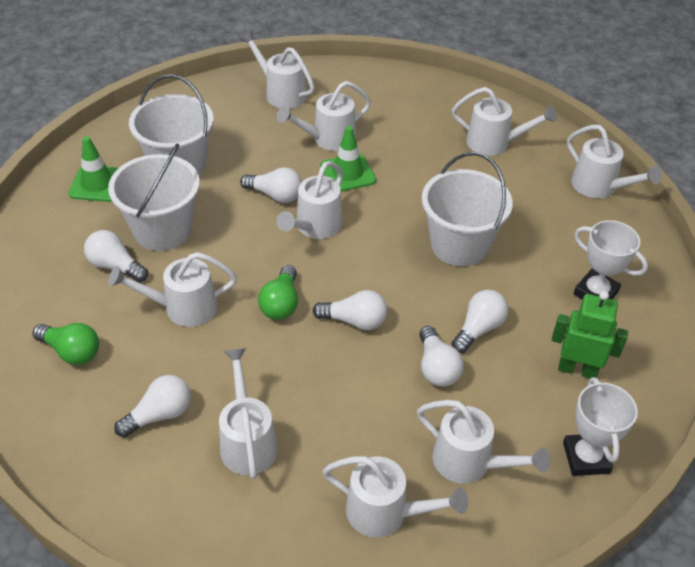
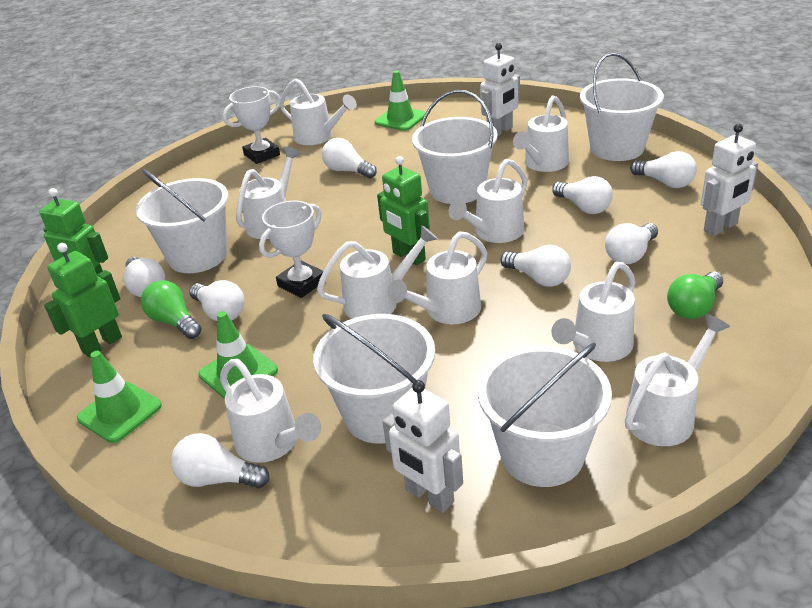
green robot: [552,291,628,378] = 1 -> [39,188,108,275] [44,243,122,357] [377,156,430,265] = 3
green traffic cone: [68,136,118,202] [320,126,376,192] = 2 -> [77,351,162,443] [198,311,278,399] [375,70,426,131] = 3
white bucket: [108,143,200,251] [129,74,214,176] [422,152,513,266] = 3 -> [136,169,229,273] [313,314,435,444] [412,90,498,204] [478,343,612,487] [580,52,664,161] = 5
white light bulb: [84,230,148,282] [114,375,191,437] [240,167,302,203] [313,290,387,330] [419,326,464,387] [452,290,508,353] = 6 -> [123,257,165,297] [171,433,270,488] [189,280,245,321] [322,138,377,178] [500,244,571,287] [552,176,613,214] [605,223,658,264] [630,151,697,188] = 8
white robot: none = 0 -> [383,380,463,513] [480,43,520,136] [701,124,758,236] = 3

